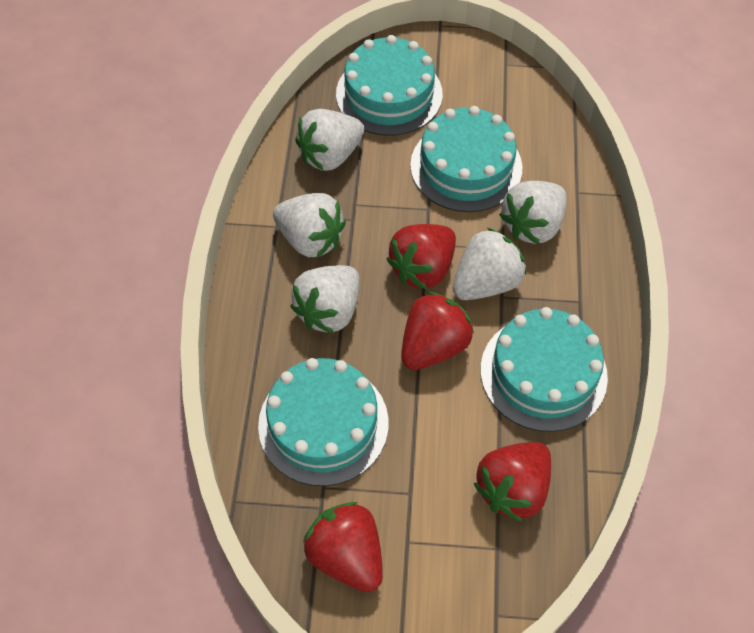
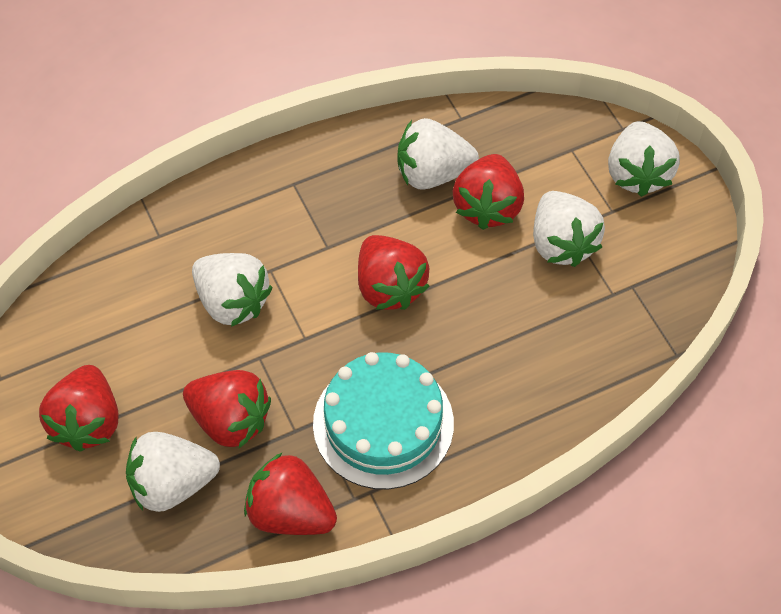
red strawberry: [303,502,383,592] [387,224,456,290] [401,292,474,370] [474,442,551,522] = 4 -> [39,365,119,452] [183,370,271,448] [244,452,337,535] [358,235,430,310] [453,154,524,230] = 5
turquoise cake: [258,358,389,486] [336,35,443,136] [410,106,522,212] [481,307,608,432] = 4 -> [313,352,454,489] = 1

